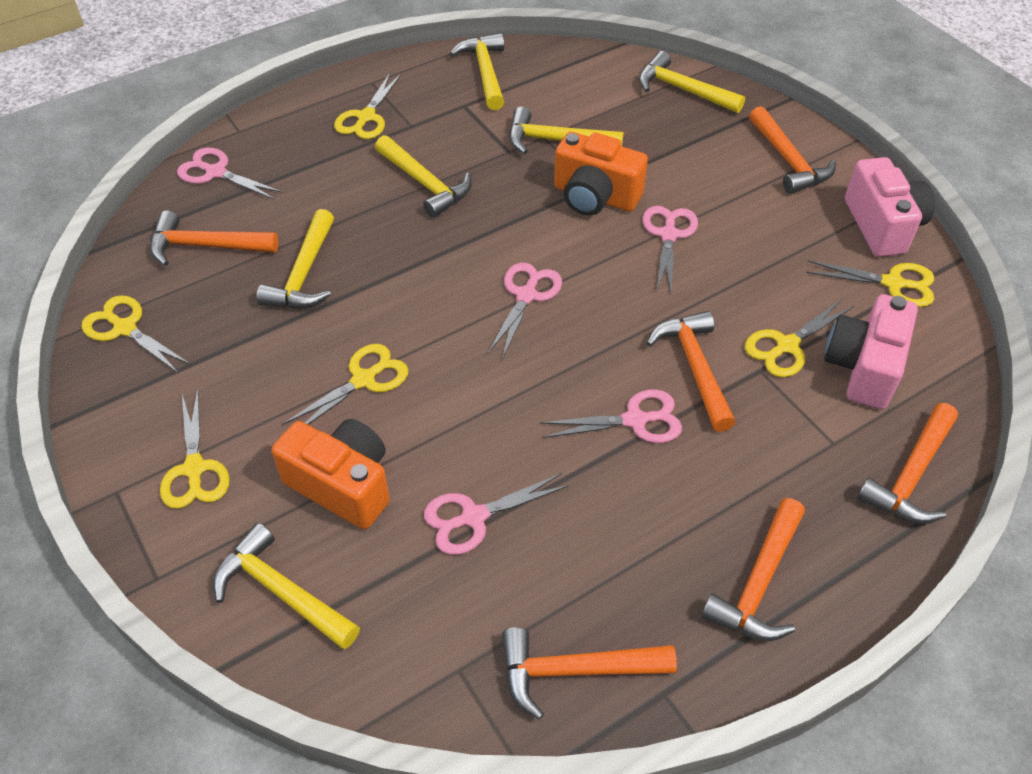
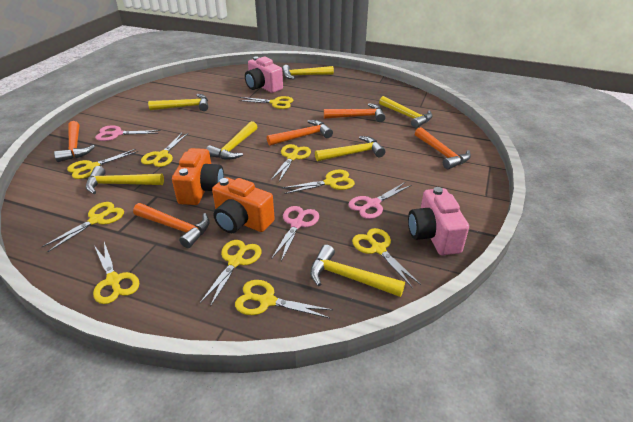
orange hammer: [150,211,278,266] [502,627,677,720] [646,311,736,432] [701,498,805,641] [749,106,836,194] [857,403,958,524] = 6 -> [54,121,95,162] [133,203,210,248] [267,120,333,146] [324,103,385,122] [415,127,471,169] = 5
pink scissors: [177,148,283,200] [424,473,570,555] [488,263,562,359] [540,389,682,443] [642,206,698,292] = 5 -> [95,125,161,141] [271,206,319,262] [348,182,412,219] = 3
yellow hammer: [213,523,360,650] [256,209,334,308] [375,135,472,218] [450,33,504,110] [509,107,624,154] [639,51,745,113] = 6 -> [86,166,164,194] [148,94,208,111] [206,121,257,160] [282,65,334,80] [310,245,405,297] [315,136,386,161] [379,96,433,128] = 7
yellow scissors: [81,295,191,373] [160,389,230,509] [282,344,408,425] [334,73,401,139] [745,299,854,377] [806,260,934,307] = 6 -> [42,202,124,252] [67,149,138,179] [93,242,139,304] [141,133,188,167] [200,240,261,307] [235,280,333,318] [238,96,293,109] [271,144,311,182] [283,170,355,194] [352,228,421,288] = 10

